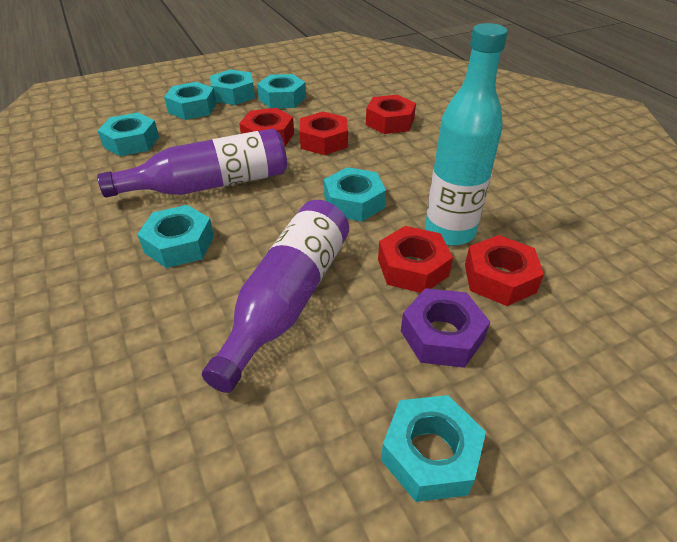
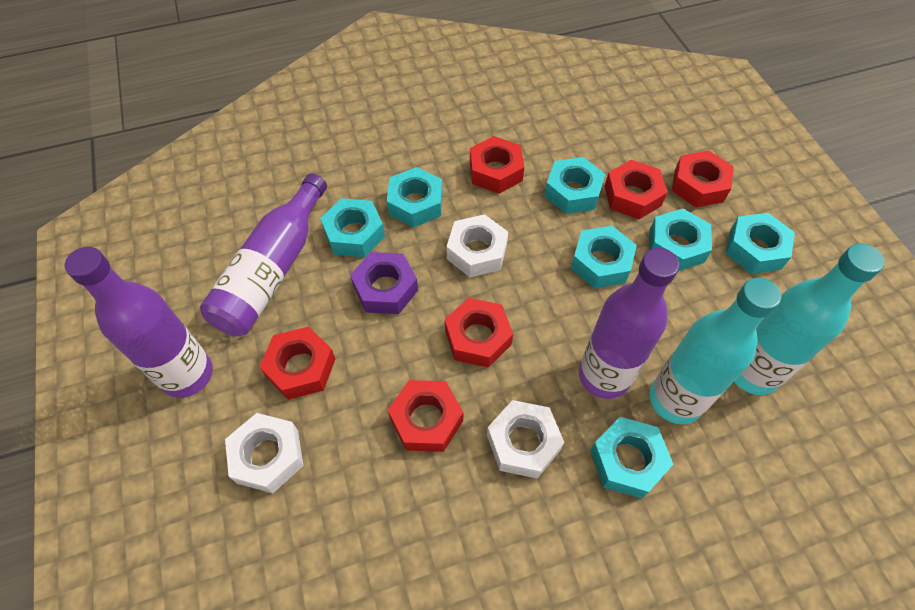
purple bottle: [97,129,287,197] [202,200,349,393] = 2 -> [65,247,213,398] [200,173,327,336] [579,248,679,399] = 3
red nut: [239,108,294,146] [300,112,348,155] [366,95,416,134] [378,226,453,293] [465,235,544,306] = 5 -> [259,327,335,400] [388,380,463,452] [445,298,513,368] [470,136,524,194] [605,160,667,219] [672,150,734,208] = 6
turquoise bottle: [425,23,508,245] = 1 -> [650,277,781,424] [734,243,885,395] = 2
white nut: none = 0 -> [225,413,304,493] [447,214,508,278] [487,400,564,478] = 3

